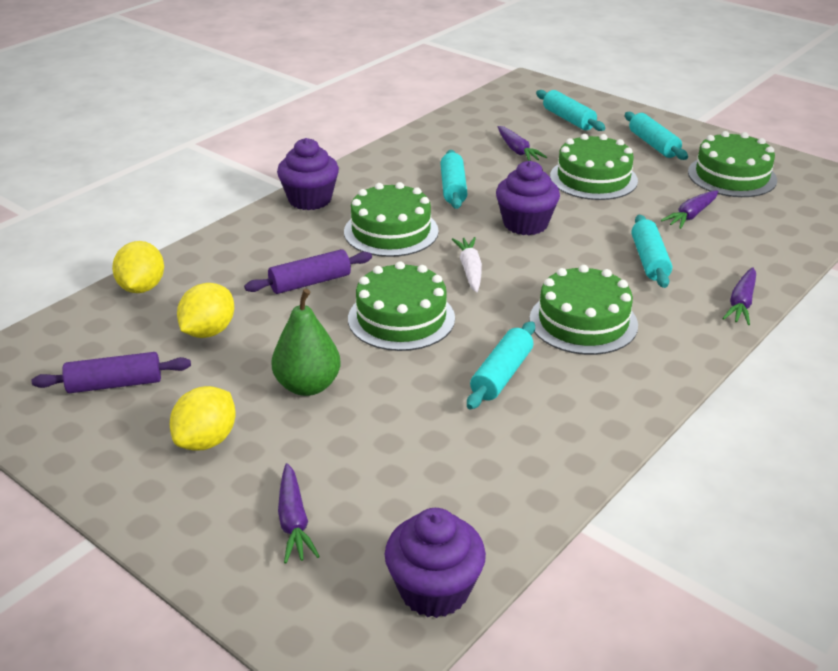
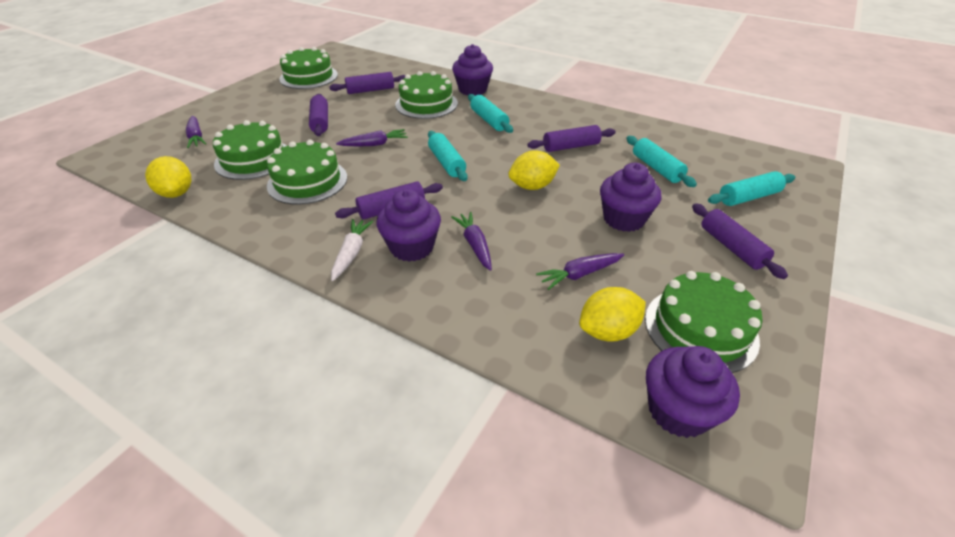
green pear: [271,289,341,396] = 1 -> none = 0
purple cupcake: [277,138,339,210] [385,508,486,618] [496,161,560,235] = 3 -> [377,189,441,262] [452,44,493,96] [600,163,661,232] [646,346,740,438] = 4
purple rolling pin: [32,352,191,393] [244,249,372,294] = 2 -> [309,94,328,136] [329,72,406,94] [335,182,443,220] [527,125,616,152] [692,203,788,279] = 5
turquoise rolling pin: [440,150,468,209] [467,321,535,410] [536,90,605,131] [625,112,688,160] [632,215,672,288] = 5 -> [428,131,468,181] [468,94,513,133] [626,136,697,187] [708,171,795,206] = 4

